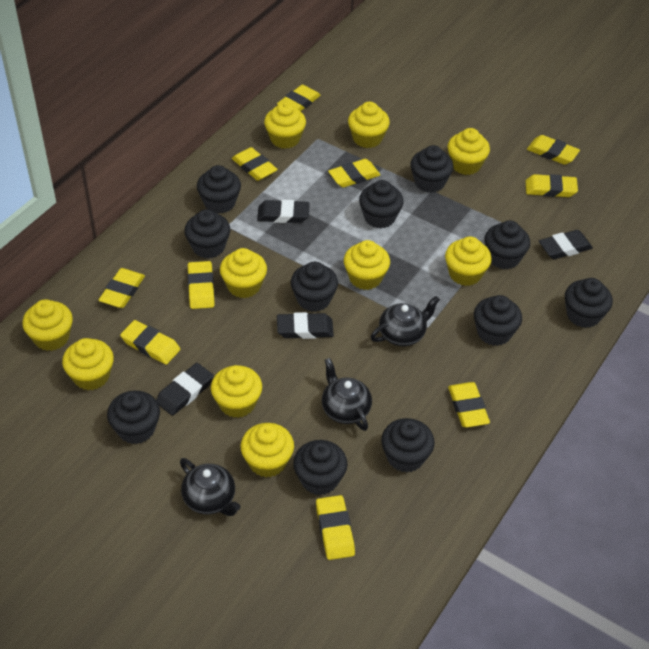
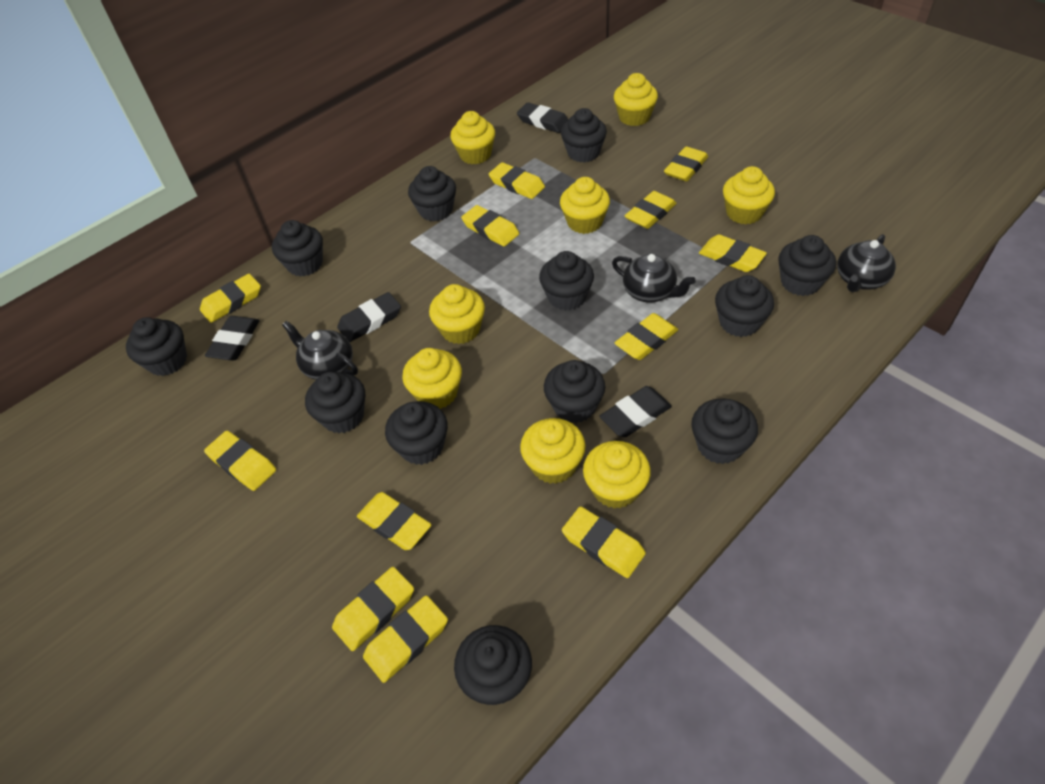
black cupcake: [107,391,160,444] [184,209,230,259] [197,165,241,214] [291,262,338,312] [293,440,347,495] [359,180,404,228] [381,418,435,473] [410,145,454,193] [474,295,522,346] [484,220,530,270] [565,278,613,328] = 11 -> [126,317,187,376] [272,220,323,276] [305,372,365,433] [385,401,448,465] [408,166,456,221] [454,625,532,705] [539,251,594,311] [544,360,605,423] [561,108,607,163] [691,398,758,464] [715,275,774,337] [778,235,836,296] = 12
yellow cupcake: [22,299,73,351] [62,338,114,390] [211,365,262,418] [220,248,267,298] [241,423,294,477] [264,102,306,149] [344,240,390,290] [348,102,390,148] [445,236,492,286] [447,128,490,175] = 10 -> [402,348,462,409] [429,284,485,344] [450,111,495,164] [520,418,586,484] [560,177,610,234] [583,441,651,509] [614,73,658,126] [723,166,775,224] = 8
yellow eraser: [98,268,145,308] [120,320,180,365] [187,261,215,309] [232,147,278,181] [277,85,321,111] [316,495,355,560] [328,159,380,188] [448,382,490,428] [526,174,578,197] [527,135,580,165] = 10 -> [200,274,261,323] [204,431,276,491] [332,567,414,651] [357,492,431,550] [363,595,448,683] [461,205,519,247] [489,162,545,199] [562,506,646,578] [615,313,678,360] [625,191,677,229] [664,146,708,182] [699,234,767,272] = 12

